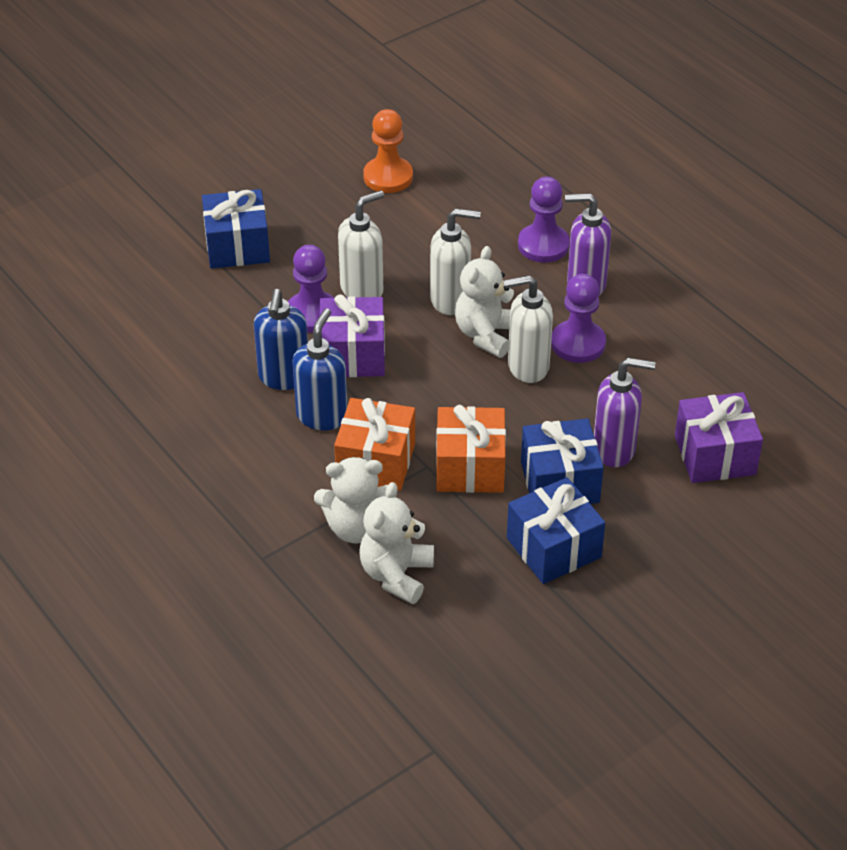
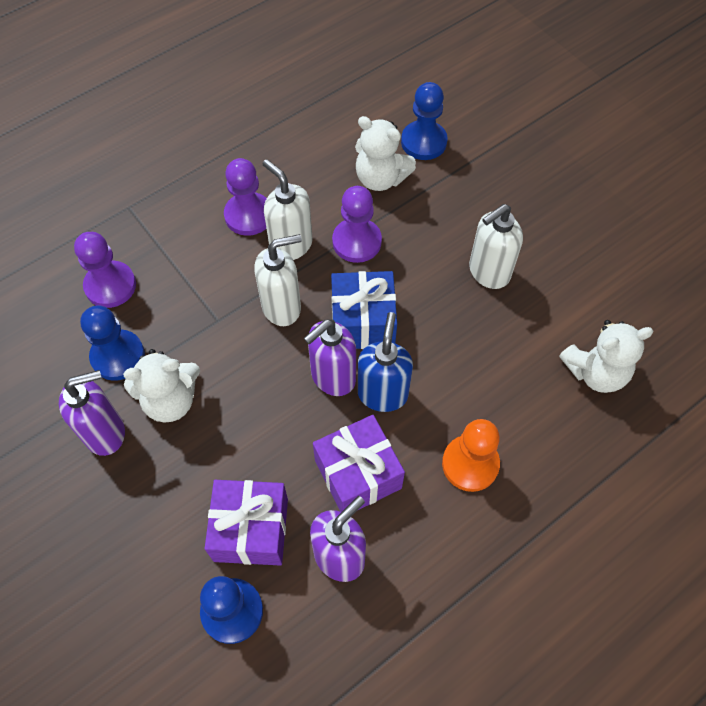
blue gift: [202,189,270,269] [507,477,605,584] [521,418,604,504] = 3 -> [331,271,397,349] = 1
blue pawn: none = 0 -> [80,305,145,381] [200,576,263,644] [401,82,448,160] = 3
blue soap dispenser: [254,289,308,390] [292,308,347,430] = 2 -> [358,312,413,412] = 1
orange gift: [334,398,415,491] [436,405,506,493] = 2 -> none = 0
purple soap dispenser: [565,193,611,297] [594,358,655,467] = 2 -> [59,370,125,456] [304,319,356,396] [310,496,366,582] = 3

